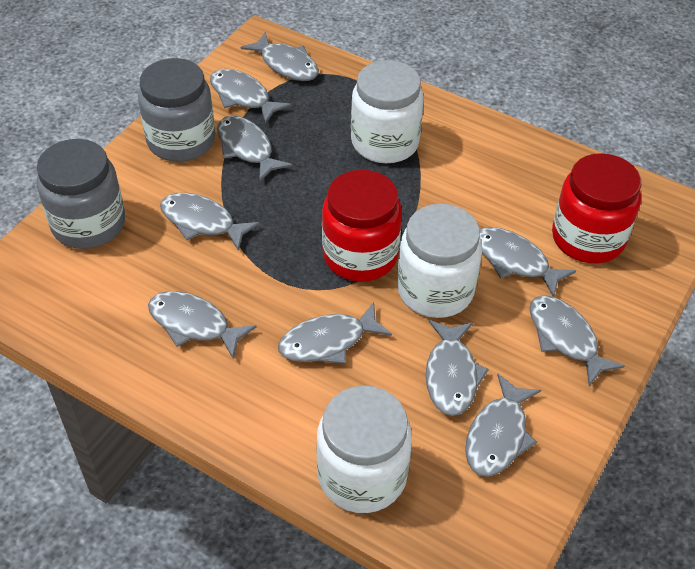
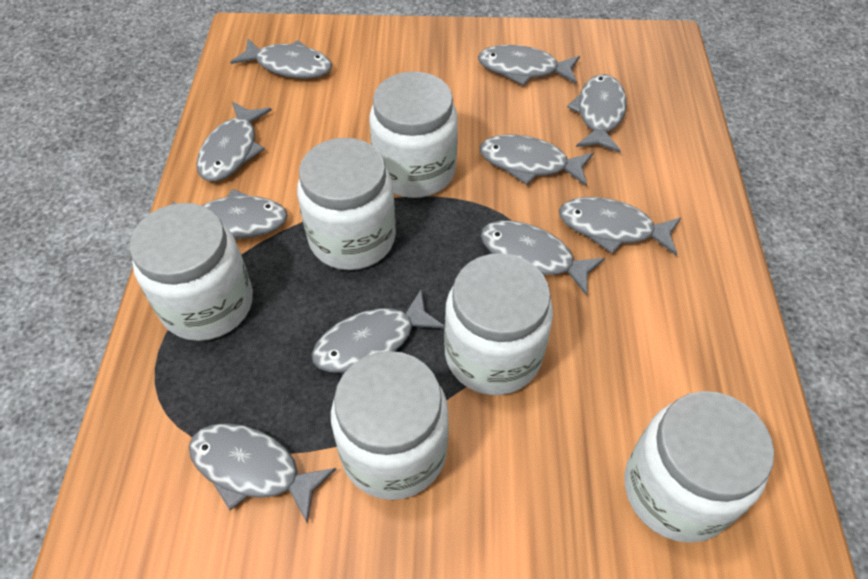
grey jar: [37,139,125,249] [138,58,215,162] = 2 -> none = 0
red jar: [322,170,402,282] [552,153,642,263] = 2 -> none = 0
white jar: [316,385,412,513] [351,60,424,163] [397,204,482,318] = 3 -> [130,203,253,341] [297,138,396,270] [331,351,449,500] [369,71,458,198] [444,253,553,395] [624,391,774,543] = 6

